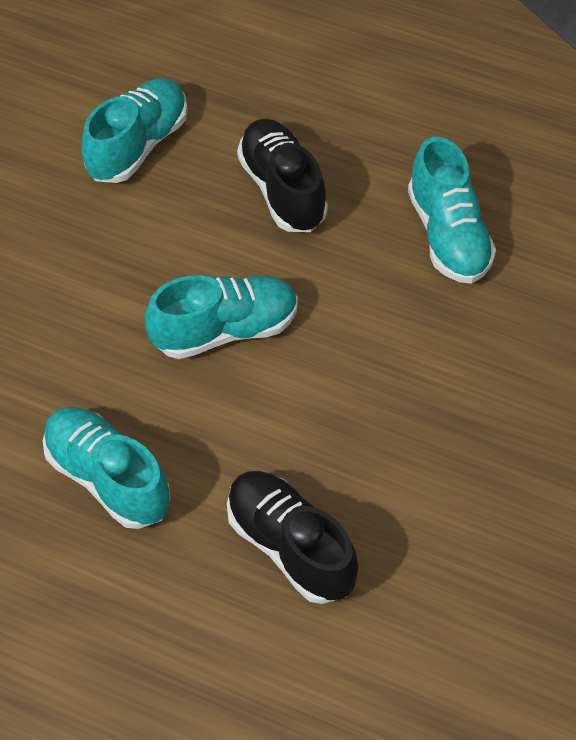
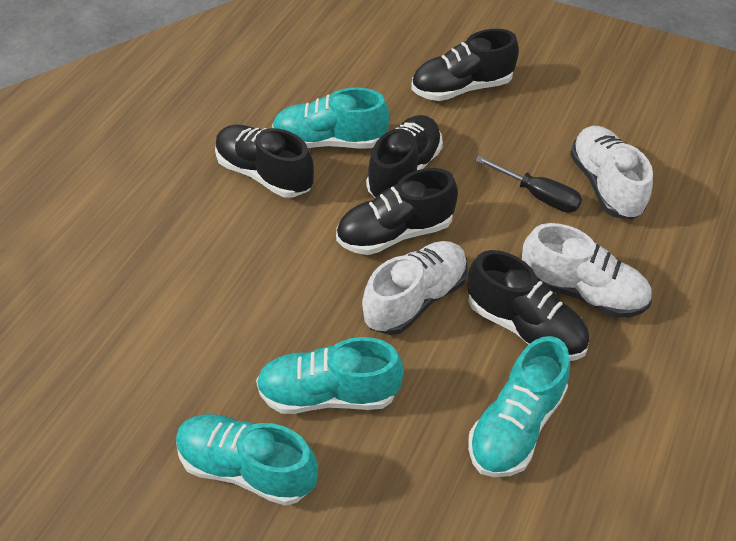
black screwdriver: none = 0 -> [475,156,582,213] = 1
black shoe: [227,471,358,604] [237,119,328,232] = 2 -> [215,125,314,198] [336,168,458,255] [366,115,443,197] [411,29,519,101] [468,250,590,361] = 5
white shoe: none = 0 -> [362,241,468,335] [522,223,652,318] [570,126,653,220] = 3

